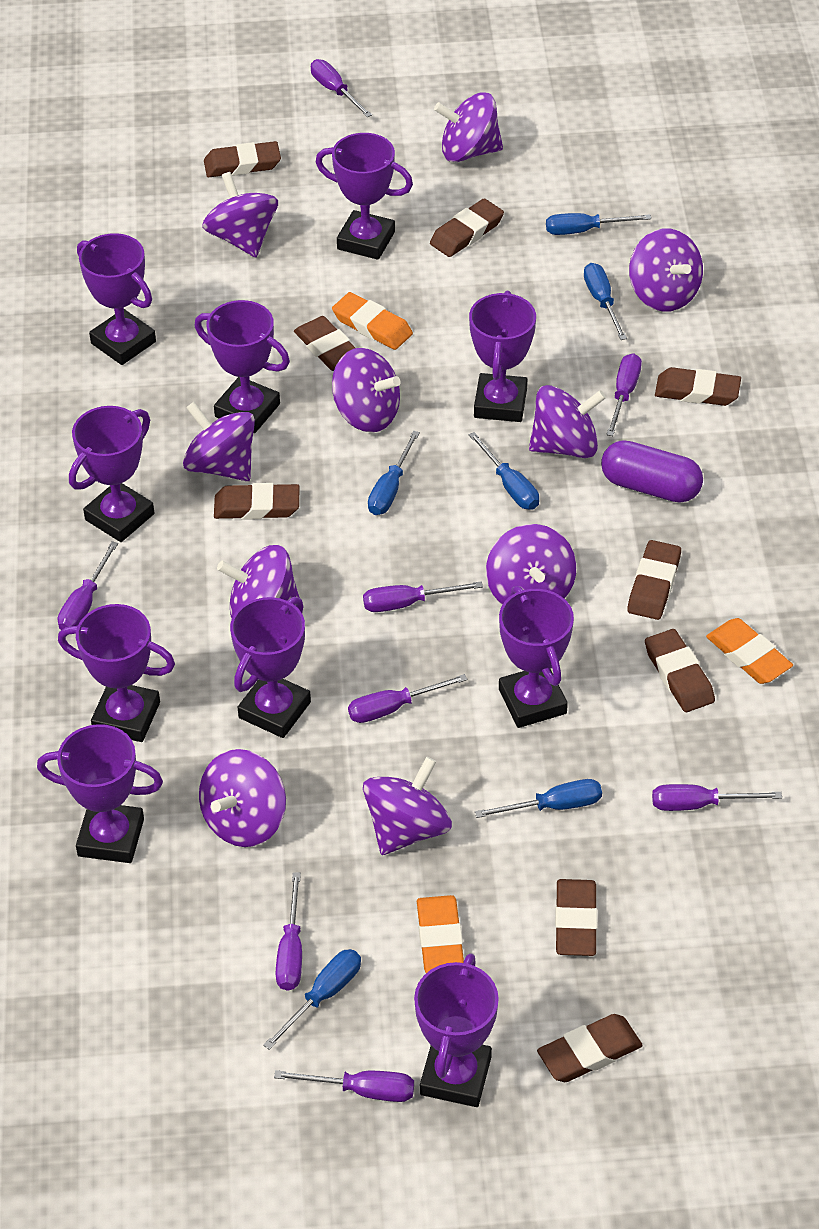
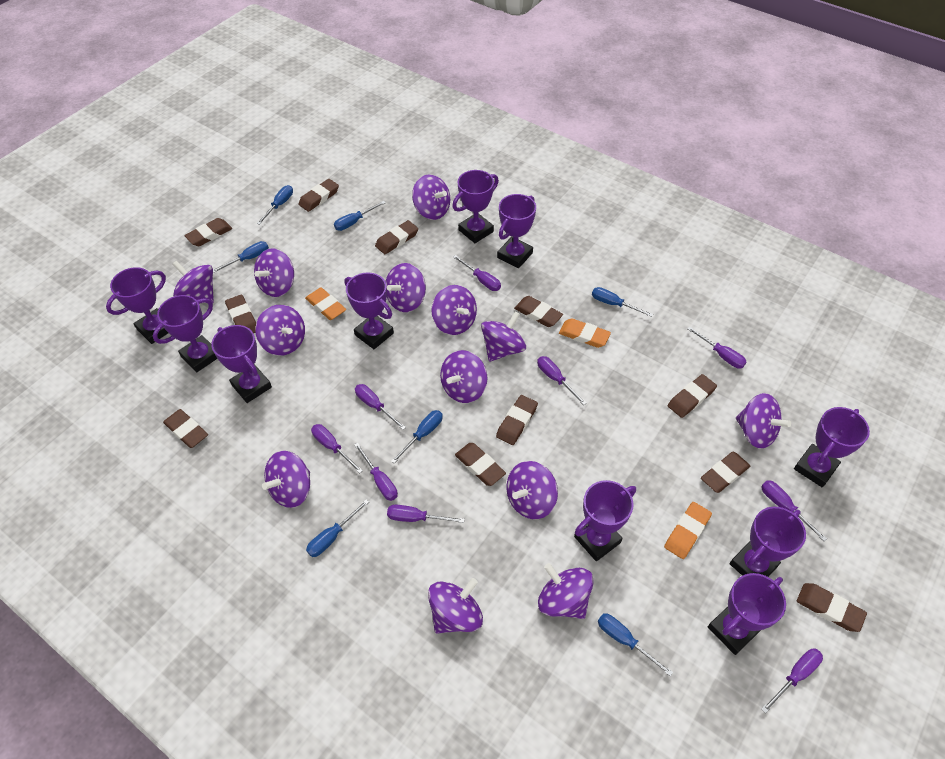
blue screwdriver: [263,949,361,1050] [368,431,420,515] [469,432,539,510] [475,779,602,818] [546,213,651,235] [584,263,627,340] = 6 -> [213,241,269,273] [257,185,293,225] [306,499,369,557] [334,201,385,231] [391,410,443,463] [592,287,653,317] [598,613,673,676] = 7
brown eraser: [204,141,281,177] [214,483,300,520] [294,316,355,371] [430,199,504,257] [537,1014,643,1082] [555,879,597,956] [627,540,681,620] [645,629,715,712] [655,367,741,406] = 9 -> [163,409,208,448] [184,218,232,246] [225,295,256,333] [298,179,339,212] [375,220,418,254] [455,443,506,486] [496,395,538,445] [514,296,563,327] [668,374,717,418] [701,452,750,493] [797,583,867,632] = 11
purple capsule: [601,440,703,503] = 1 -> none = 0
purple screwdriver: [58,541,118,630] [274,1070,414,1102] [276,872,302,991] [311,59,372,117] [348,674,468,723] [363,581,483,612] [606,353,642,436] [652,784,782,811] = 8 -> [311,424,363,473] [354,443,398,501] [355,384,406,430] [387,504,465,523] [453,255,501,291] [537,356,587,405] [687,327,747,368] [761,480,827,541] [761,649,823,713] = 9
purple spinning top: [183,402,255,481] [199,749,286,847] [202,172,278,258] [217,545,300,618] [332,348,401,433] [363,757,452,855] [434,92,503,162] [486,524,576,605] [529,385,606,458] [629,229,703,312] = 10 -> [173,260,214,303] [254,248,294,297] [255,305,305,356] [262,451,310,508] [385,263,426,312] [412,175,450,220] [428,578,483,634] [431,285,477,335] [440,350,488,403] [481,311,526,362] [506,461,558,519] [538,563,594,619] [736,393,791,449] = 13

